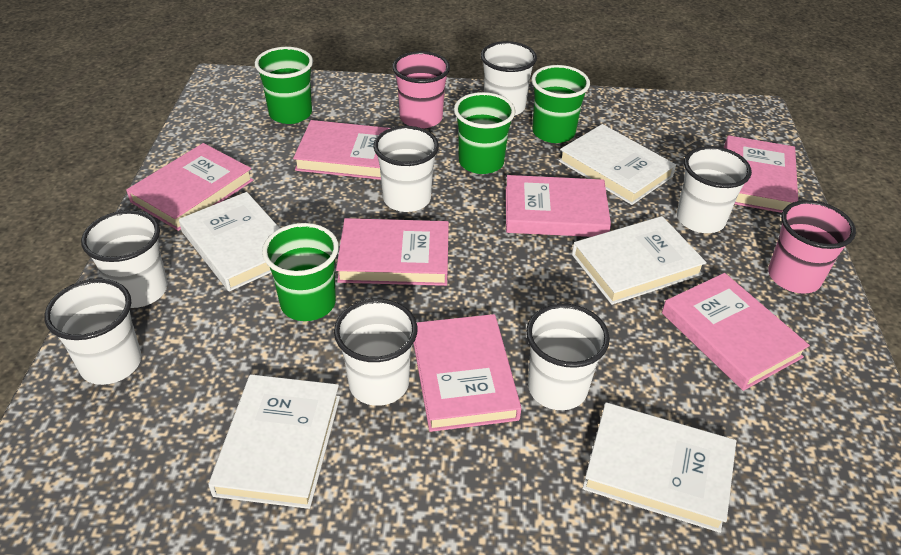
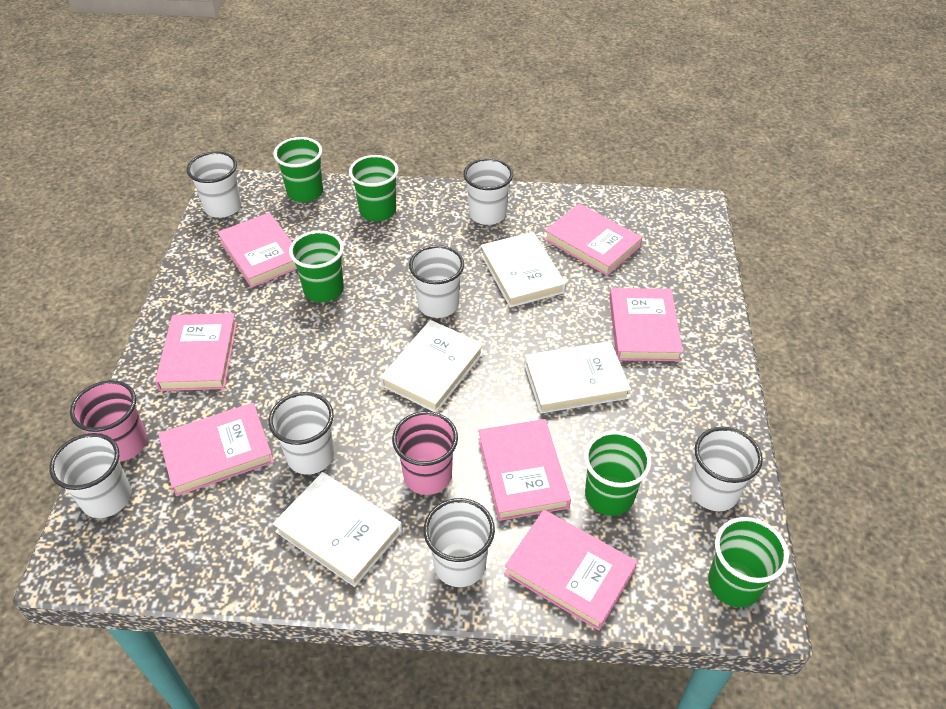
green cup: [255,47,313,124] [262,223,339,321] [454,92,516,174] [532,65,590,143] = 4 -> [274,137,323,202] [289,231,344,302] [349,155,398,221] [584,431,652,516] [708,517,789,607] = 5
white book: [179,192,280,292] [208,374,340,509] [559,124,676,205] [572,216,707,305] [582,402,736,533] = 5 -> [273,472,402,587] [380,320,484,413] [481,232,566,308] [524,341,631,414] = 4

